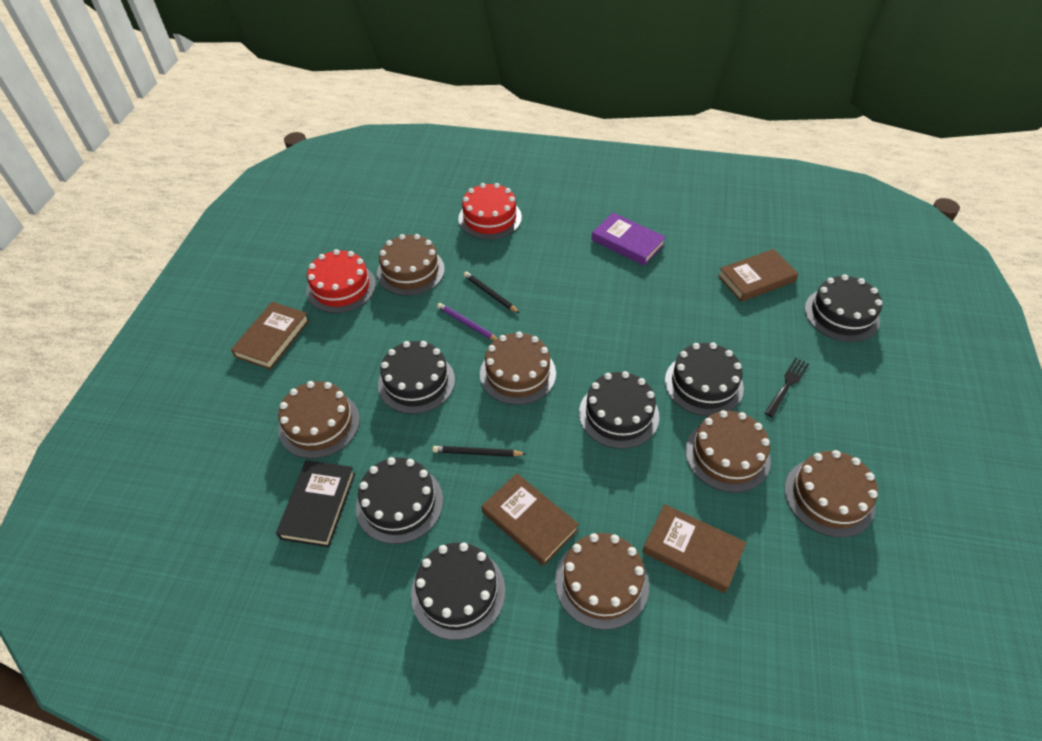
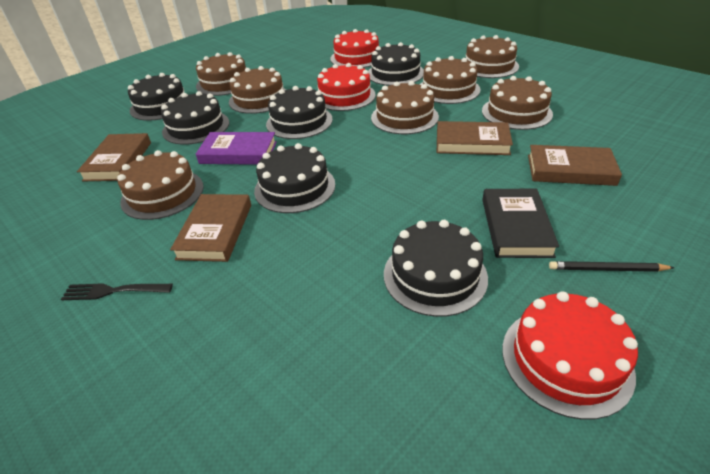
black pencil: [433,446,526,457] [464,272,519,313] = 2 -> [549,261,675,272] = 1
brown cake: [278,381,360,459] [377,234,445,296] [480,332,556,405] [555,533,649,630] [685,410,771,493] [785,450,878,537] = 6 -> [117,150,204,220] [196,52,246,96] [229,66,286,114] [371,81,439,134] [420,56,481,104] [466,35,519,78] [482,76,553,130] = 7
purple pencil: [437,303,498,341] = 1 -> none = 0
red cake: [306,249,376,313] [458,183,522,240] = 2 -> [317,63,376,111] [330,29,379,68] [502,291,638,420] = 3

